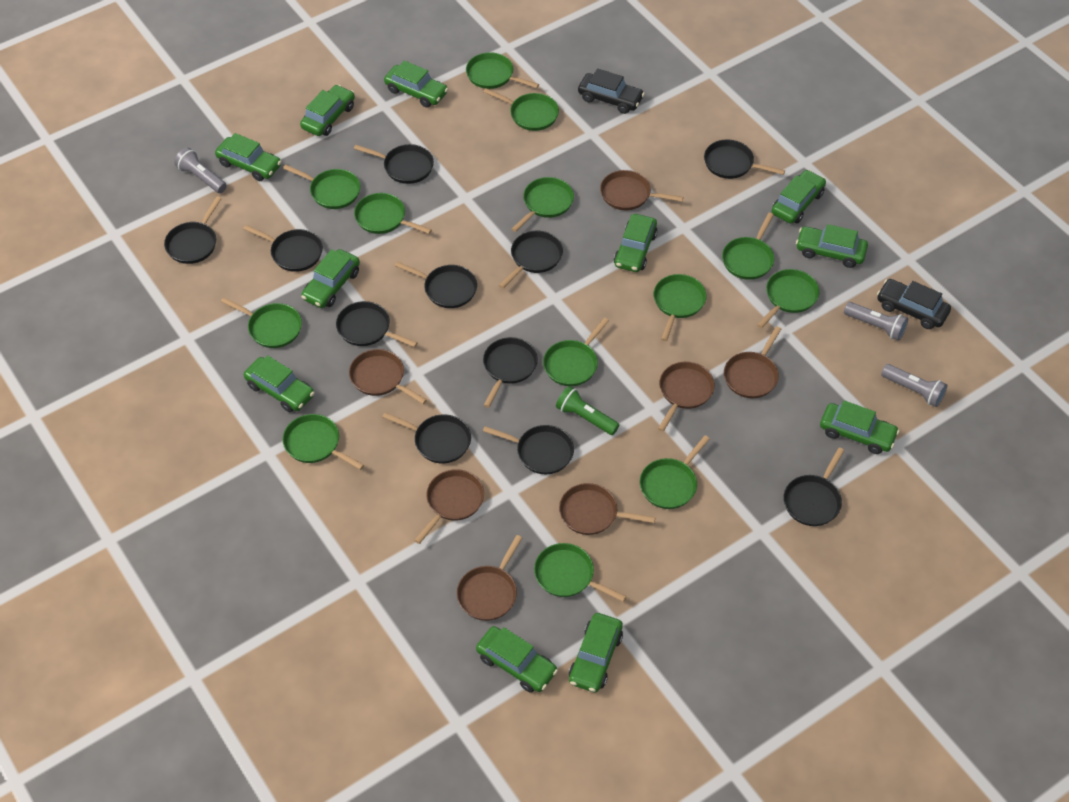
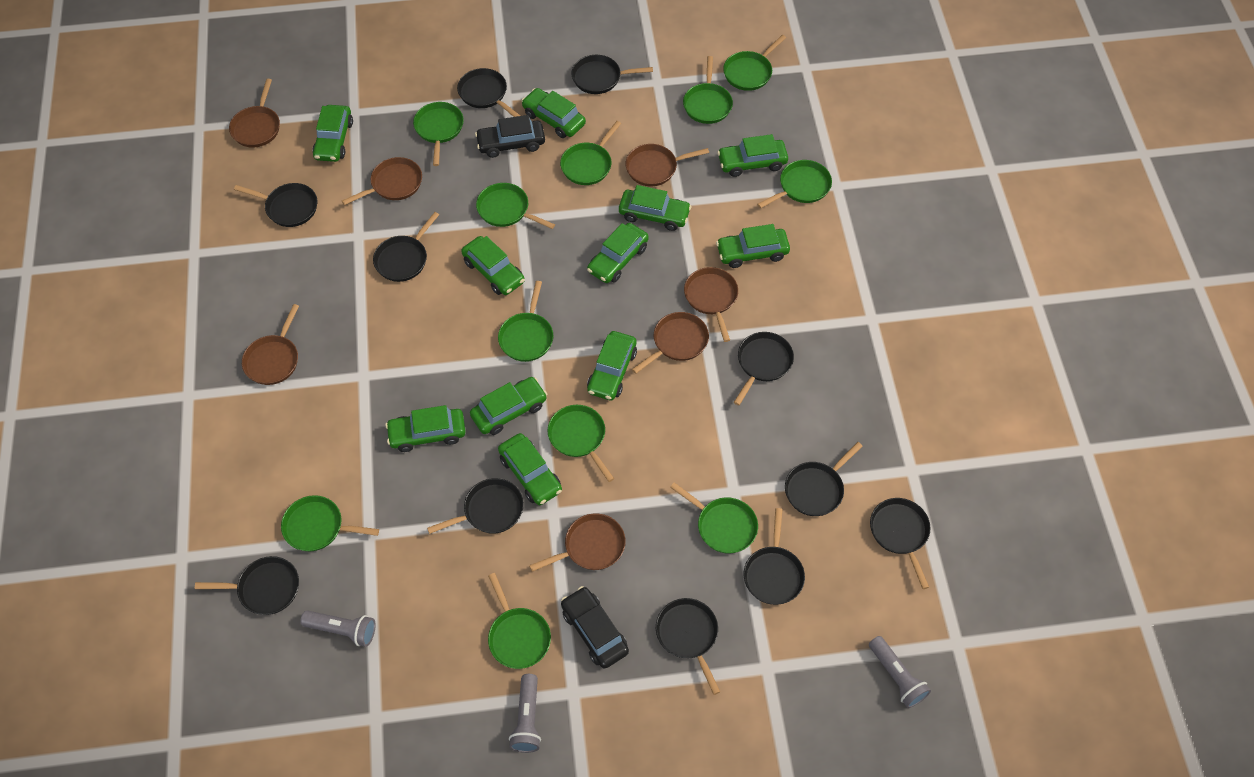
green flashlight: [556,386,619,435] = 1 -> none = 0
green pan: [221,297,302,348] [283,165,361,209] [283,414,364,470] [354,193,432,234] [466,52,539,89] [484,88,559,131] [512,177,574,232] [534,543,627,602] [543,318,609,386] [640,435,710,509] [654,274,707,341] [722,213,774,280] [757,269,820,328] = 13 -> [281,495,379,551] [413,102,464,166] [476,183,555,229] [488,573,551,669] [498,281,553,362] [548,405,614,482] [560,121,621,185] [670,482,758,554] [683,56,733,124] [723,35,786,91] [757,160,832,208] = 11

